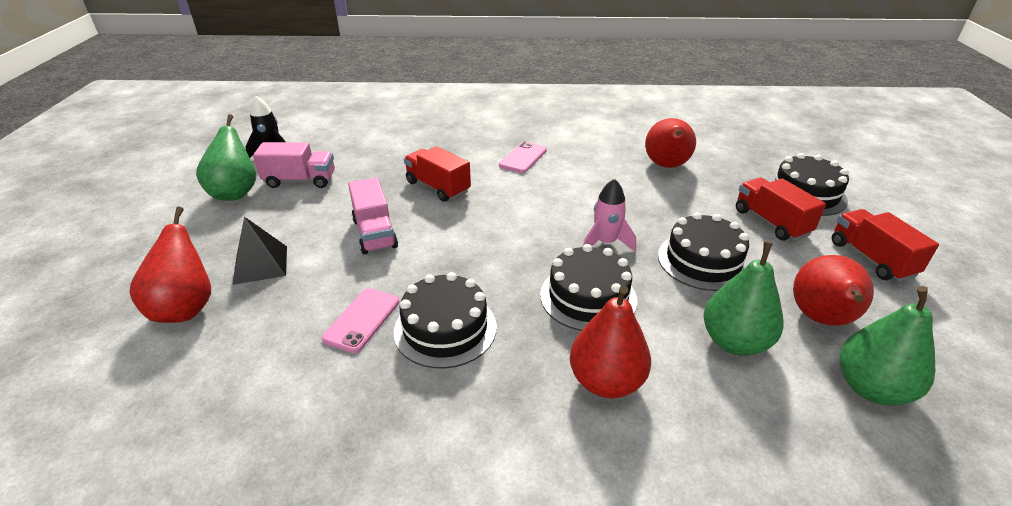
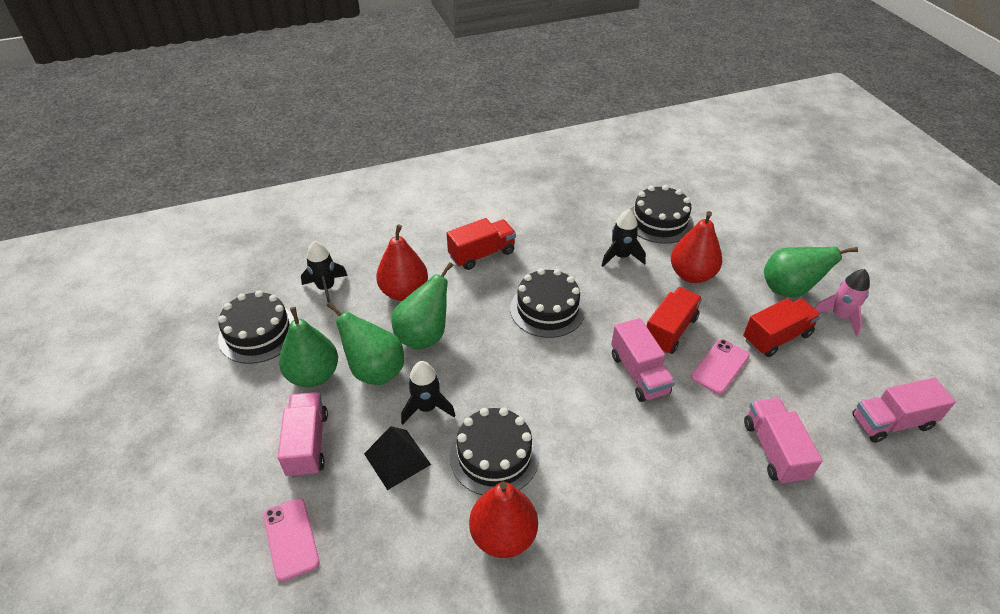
black rocket: [245,96,286,158] = 1 -> [301,241,348,303] [401,361,456,425] [601,209,646,267] = 3
green pear: [196,114,256,201] [704,241,784,356] [840,286,935,405] = 3 -> [279,307,338,387] [327,302,404,385] [391,262,454,350] [764,247,858,297] = 4
pink truck: [253,142,335,188] [348,177,398,255] = 2 -> [278,392,328,478] [611,318,675,402] [744,398,823,485] [852,378,956,443] = 4
red pear: [130,207,211,323] [570,286,651,398] [645,118,696,168] [793,255,874,325] = 4 -> [376,224,428,301] [469,481,538,558] [671,211,722,283] = 3

